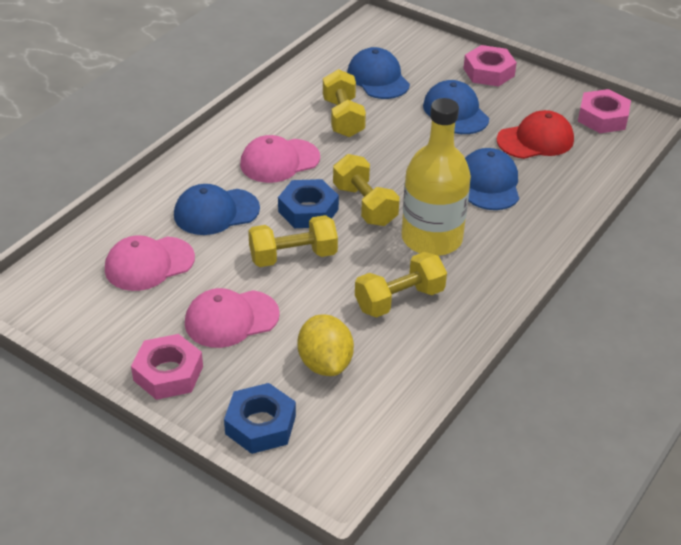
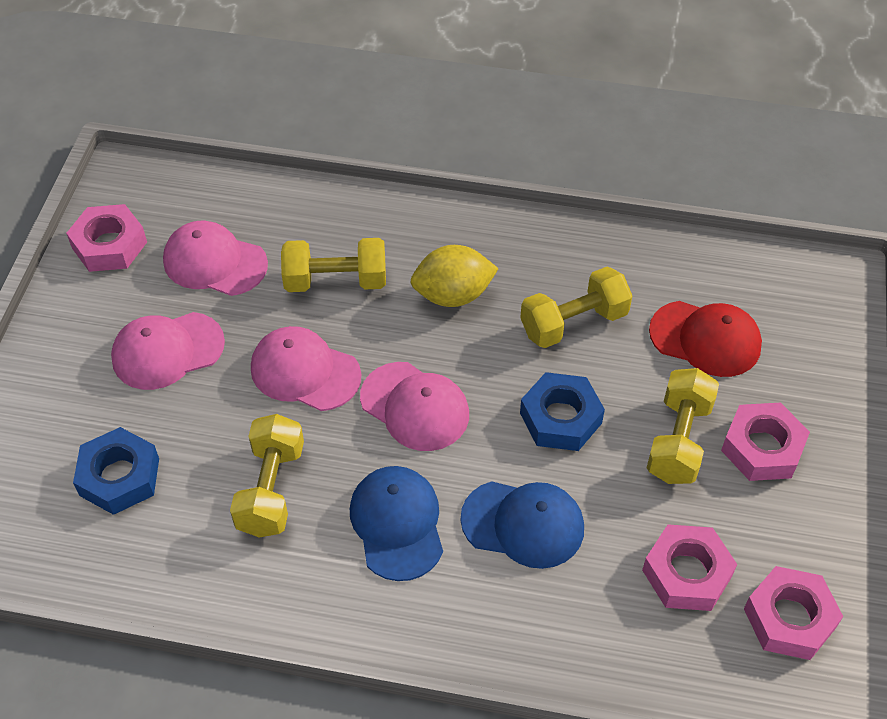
blue cap: [174,184,260,235] [347,47,410,99] [423,80,489,134] [465,148,519,210] = 4 -> [350,466,443,581] [460,481,584,569] = 2
pink cap: [105,235,195,291] [185,288,280,348] [240,135,320,183] = 3 -> [111,312,225,390] [163,221,268,296] [251,326,361,411] [360,362,469,451] = 4
pink nut: [131,334,203,400] [463,45,517,87] [578,89,631,133] = 3 -> [66,204,147,272] [642,524,737,611] [721,402,810,481] [744,566,843,660] = 4
yellow bottle: [402,98,471,256] = 1 -> none = 0

